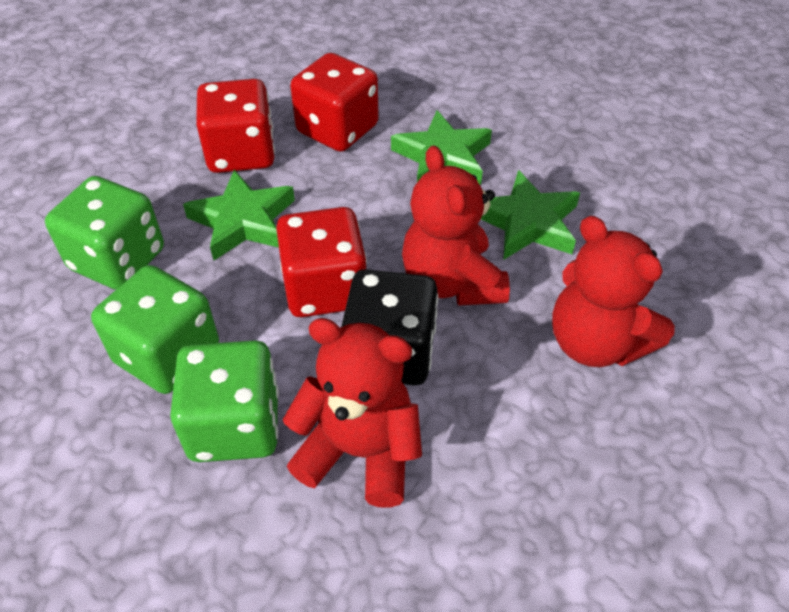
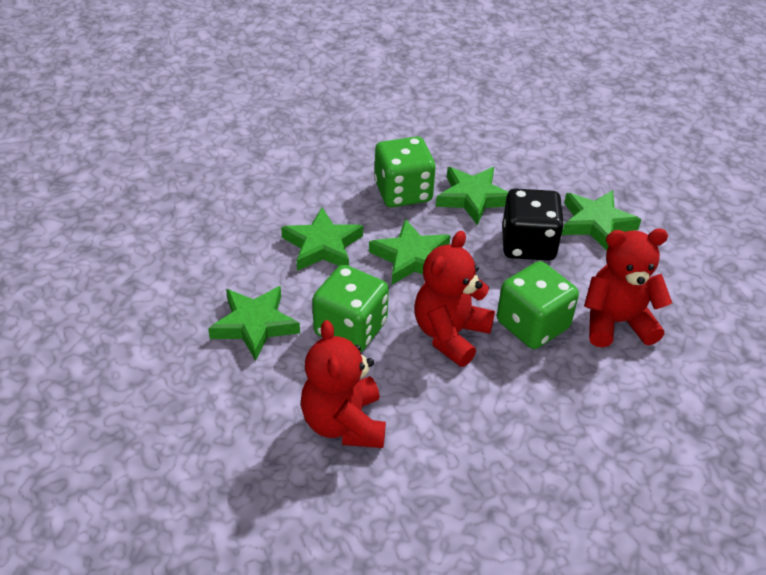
green star: [183,170,295,260] [391,110,492,185] [481,170,580,260] = 3 -> [208,286,300,361] [281,208,363,271] [369,219,451,285] [436,167,508,225] [562,190,641,251] = 5
red dice: [196,79,275,173] [276,207,367,317] [290,53,379,152] = 3 -> none = 0

